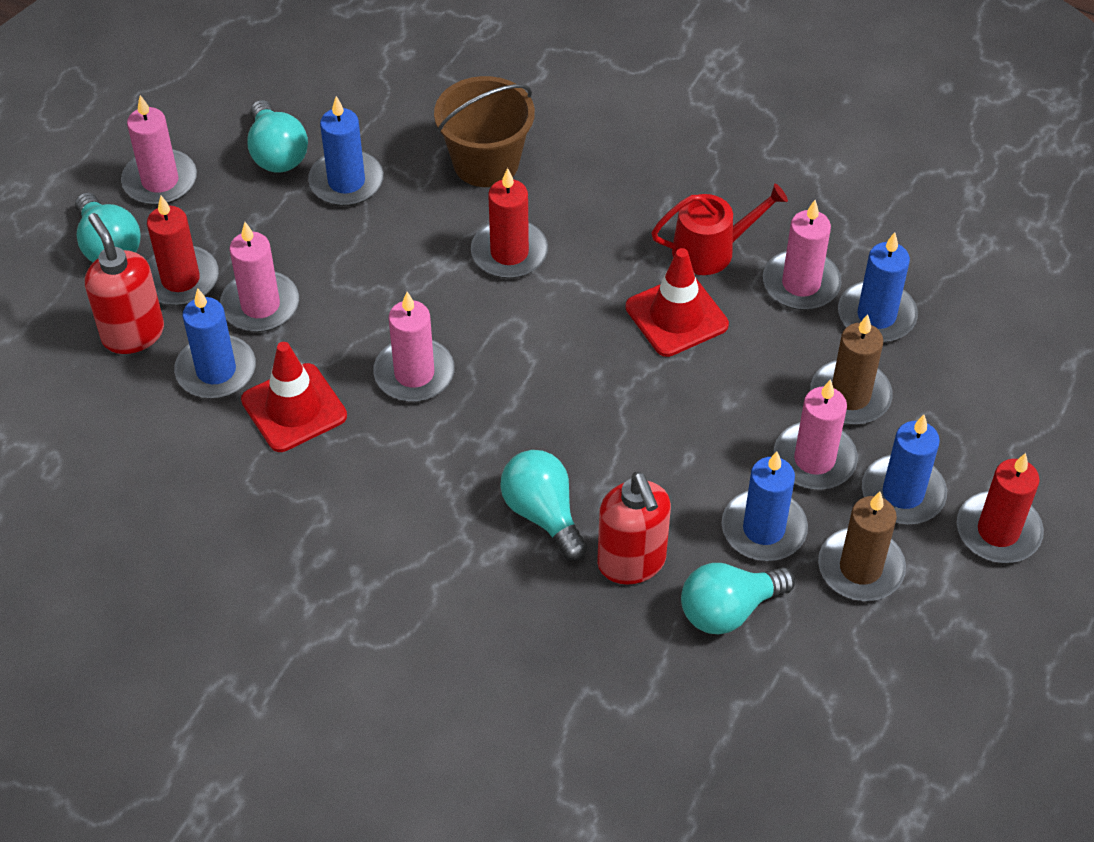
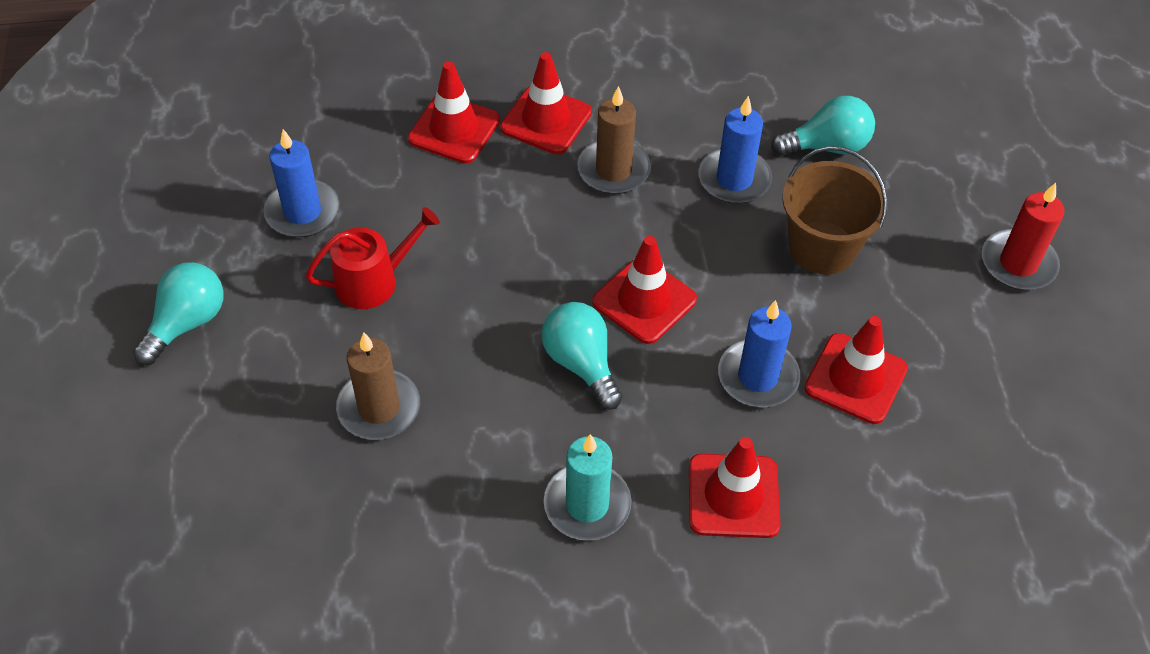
blue candle: [174,288,256,399] [308,96,384,206] [722,451,808,561] [838,232,918,342] [862,415,947,524] = 5 -> [263,129,340,237] [698,96,772,204] [718,300,800,407] = 3
pink candle: [121,95,197,205] [220,222,299,332] [373,292,455,402] [763,200,841,310] [774,379,858,490] = 5 -> none = 0
red candle: [147,196,219,306] [471,168,548,279] [957,453,1044,563] = 3 -> [982,183,1064,290] = 1
red soap dispenser: [85,213,164,354] [597,472,671,584] = 2 -> none = 0
red traffic cone: [241,342,347,452] [625,248,729,357] = 2 -> [408,61,500,164] [500,52,592,154] [592,236,697,344] [689,437,781,538] [804,316,908,424] = 5
turquoise candle: none = 0 -> [544,434,632,541] = 1
turquoise light bulb: [75,192,140,262] [247,100,308,173] [500,450,587,561] [681,563,795,634] = 4 -> [133,262,224,365] [542,302,622,410] [771,96,875,156] = 3

